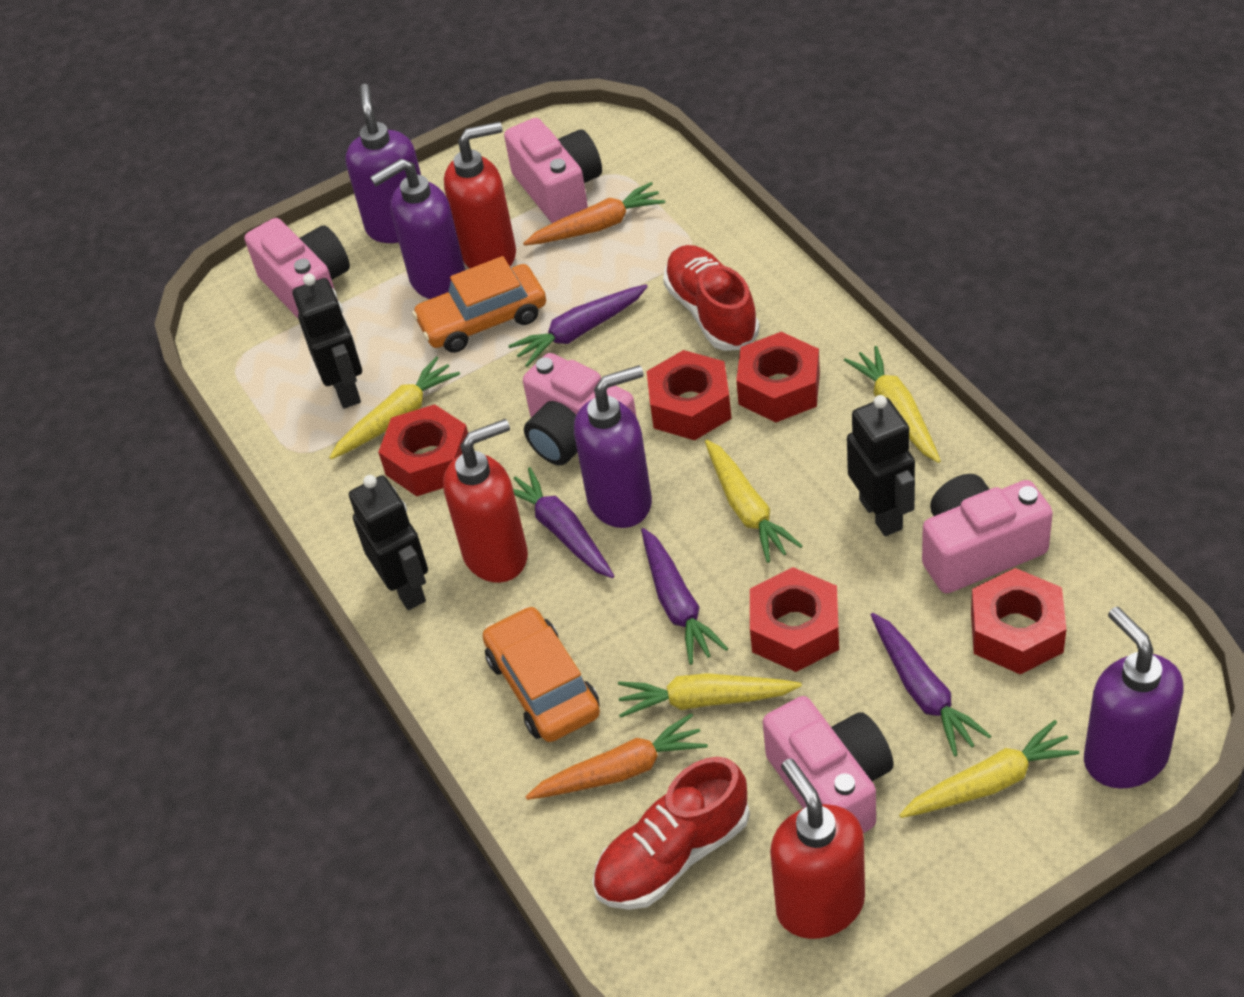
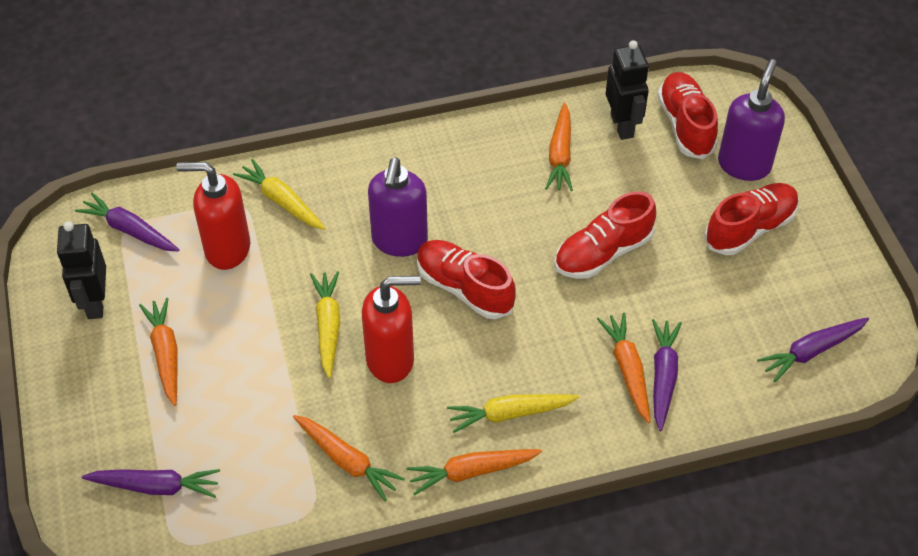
black robot: [293,274,362,409] [349,475,428,610] [847,395,915,536] = 3 -> [57,222,106,319] [606,40,649,140] = 2
orange car: [412,256,546,353] [483,606,600,742] = 2 -> none = 0
orange carrot: [523,182,665,246] [525,713,708,800] = 2 -> [139,298,178,406] [293,415,405,501] [407,449,542,495] [545,103,573,191] [597,313,651,423] = 5
pink camera: [245,218,350,318] [504,118,602,223] [523,353,637,465] [763,696,894,833] [922,474,1053,593] = 5 -> none = 0
purple soap dispenser: [346,84,421,243] [370,159,465,299] [574,365,652,528] [1084,606,1184,789] = 4 -> [368,158,428,257] [718,59,785,181] = 2
red nut: [378,404,468,496] [647,350,732,440] [736,332,820,423] [750,567,839,672] [971,568,1066,675] = 5 -> none = 0
red shoe: [592,757,750,910] [663,245,760,351] = 2 -> [417,240,516,319] [554,192,656,279] [657,72,718,159] [704,183,799,255] = 4
red soap dispenser: [443,419,528,583] [444,122,516,269] [770,758,865,939] = 3 -> [176,162,250,270] [362,276,421,383] = 2
yellow carrot: [329,357,460,459] [618,673,802,718] [705,439,802,563] [844,346,941,463] [899,720,1079,818] = 5 -> [233,159,325,230] [310,271,340,378] [447,394,579,433] = 3

